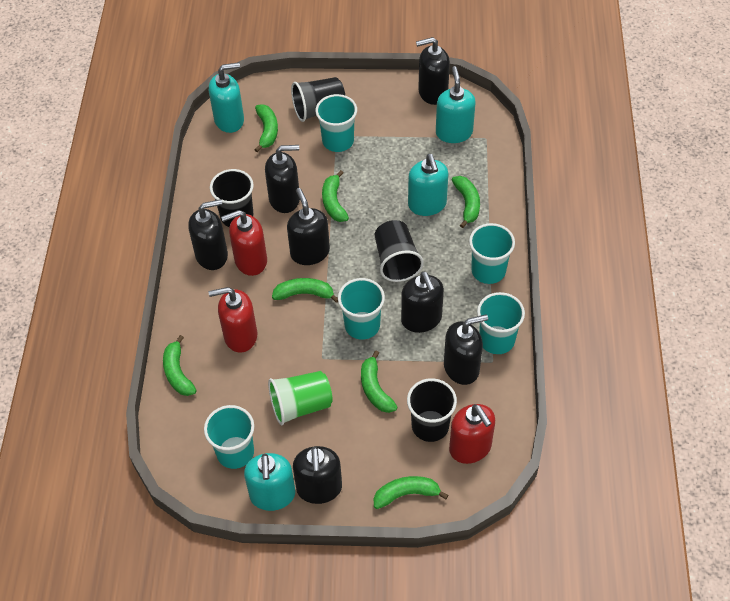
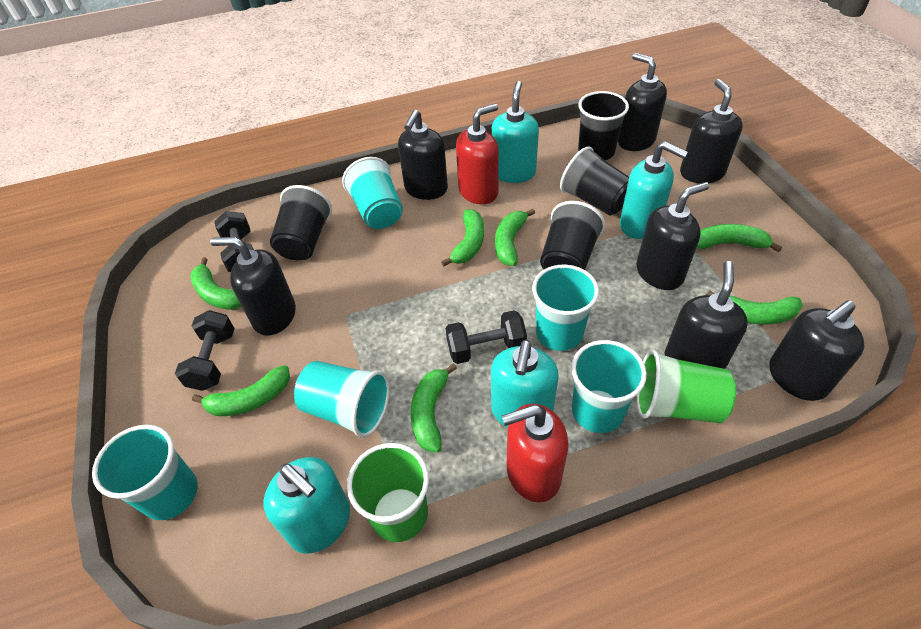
black dumbbell: none = 0 -> [175,310,235,391] [214,211,254,272] [446,310,527,364] = 3
green cup: [268,371,333,425] = 1 -> [347,443,429,542] [637,350,736,423] = 2
red soap dispenser: [208,287,257,353] [221,210,267,276] [449,404,495,464] = 3 -> [456,104,499,204] [502,404,568,503] = 2

